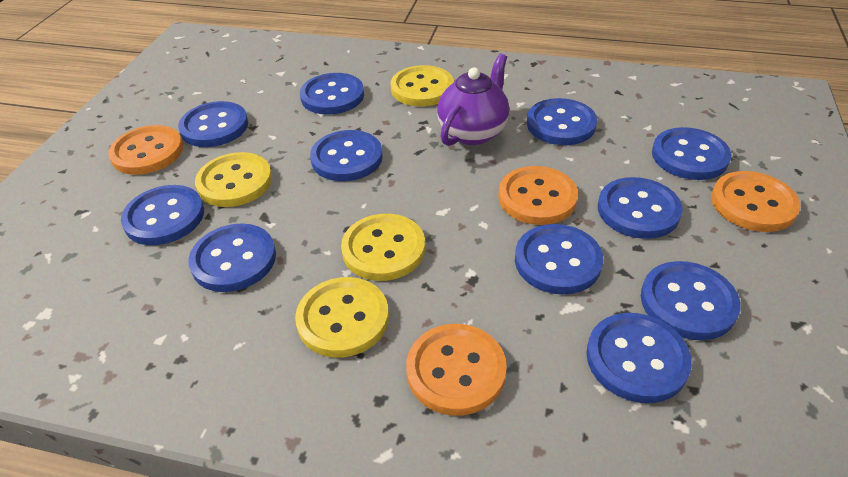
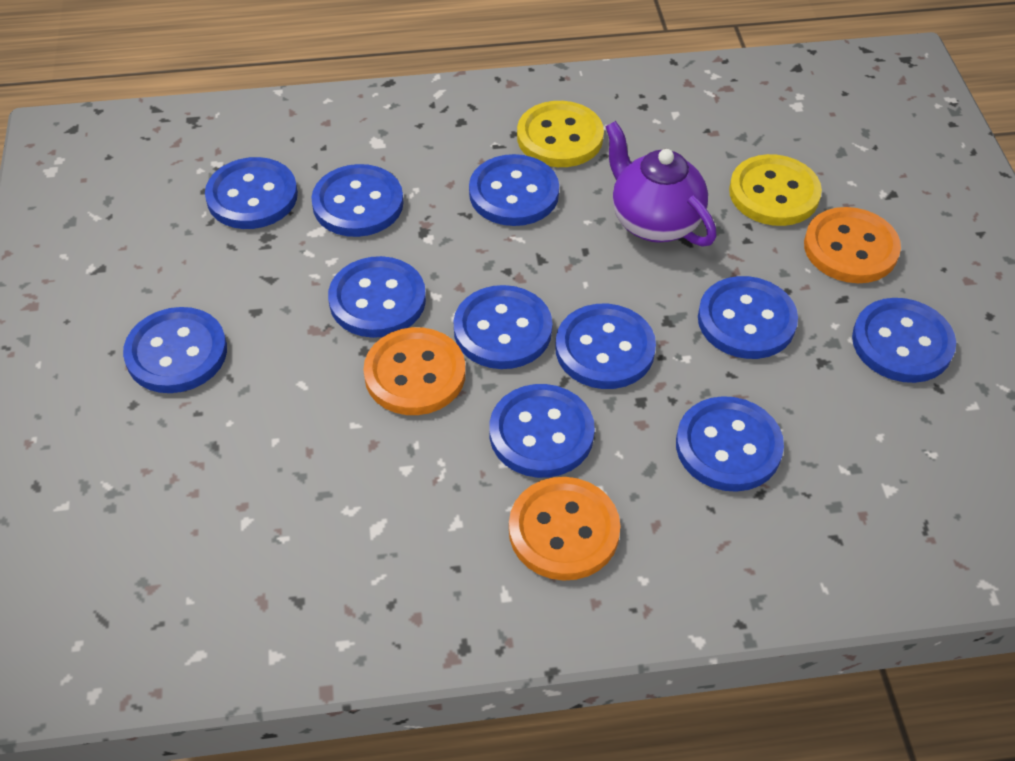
orange button: [108,125,183,175] [406,324,507,416] [498,166,578,225] [711,171,801,232] = 4 -> [363,327,466,415] [509,477,620,581] [804,207,901,283] = 3
yellow button: [195,152,272,207] [295,277,389,358] [341,214,425,281] [390,65,454,106] = 4 -> [517,101,604,167] [729,154,822,226] = 2

